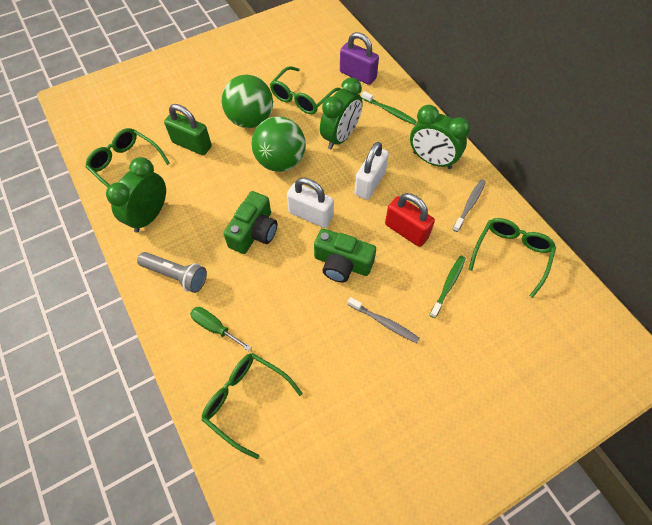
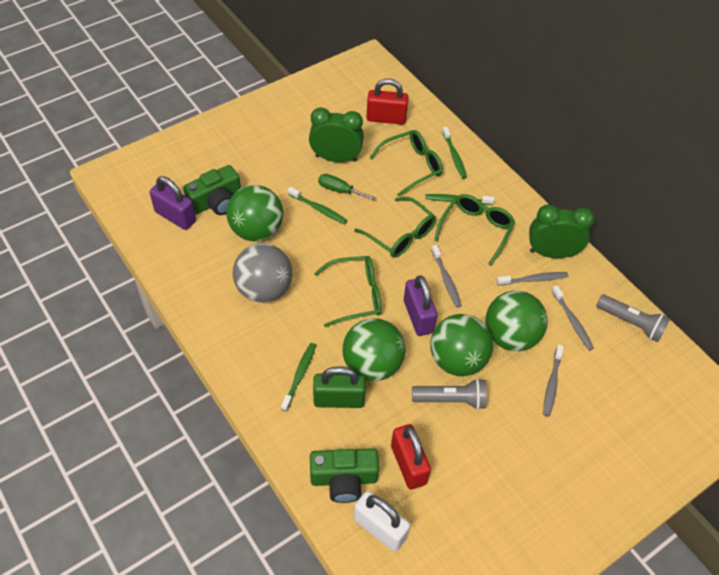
green ball: [222,75,273,128] [252,116,306,172] = 2 -> [226,185,283,241] [343,318,405,381] [430,314,493,376] [485,291,547,351] = 4
green clock: [106,157,166,233] [320,77,363,149] [410,105,470,169] = 3 -> [309,107,364,162] [529,204,595,258] = 2
green toothbrush: [362,91,417,125] [430,256,466,318] = 2 -> [281,343,316,412] [288,187,347,224] [425,194,495,205] [442,127,467,179] = 4
grey ball: none = 0 -> [233,243,292,303] = 1
grey flashlight: [137,252,207,293] = 1 -> [412,379,487,410] [596,294,670,342] = 2
grey toothbrush: [348,297,420,343] [453,180,486,232] = 2 -> [431,245,462,308] [497,272,568,286] [543,345,564,417] [552,285,594,350] = 4
purple padlock: [340,32,379,85] = 1 -> [149,176,196,230] [404,275,438,336] = 2
red padlock: [385,193,435,247] = 1 -> [366,78,409,125] [391,424,431,490] = 2
white padlock: [287,178,334,228] [354,142,389,200] = 2 -> [354,491,410,552] = 1

